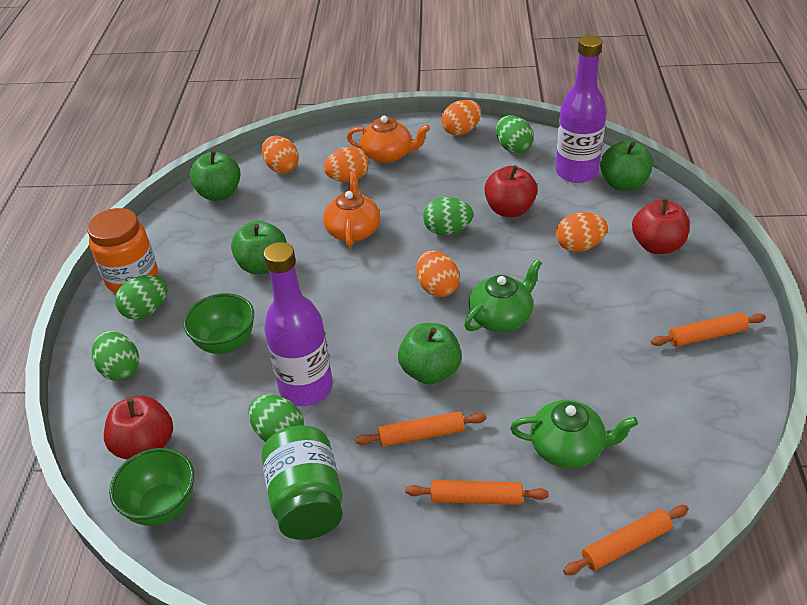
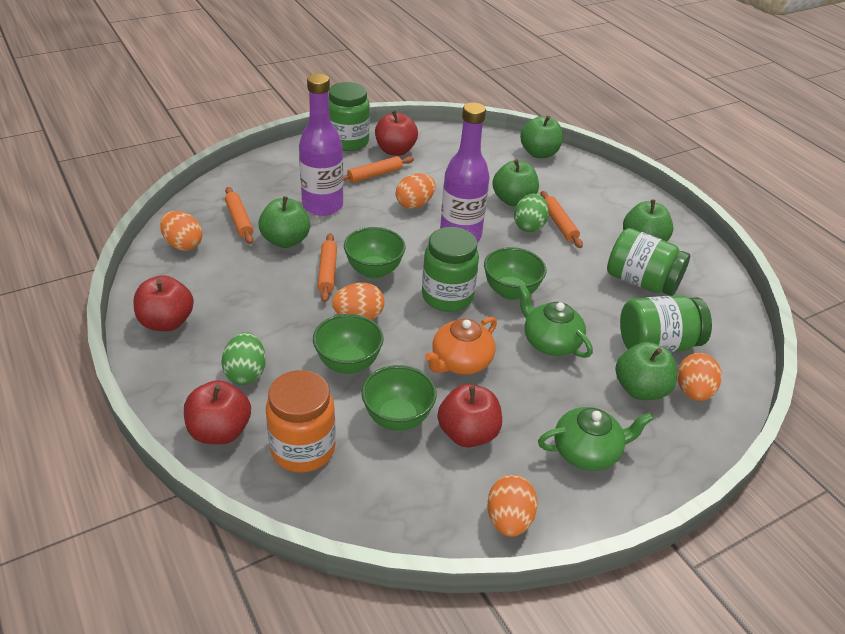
green apple: [190,150,241,201] [231,221,287,274] [398,323,462,384] [600,140,653,191] = 4 -> [258,196,310,248] [492,159,539,206] [520,115,563,158] [616,342,677,400] [623,200,673,241] = 5
green bowl: [109,448,194,526] [183,293,254,354] = 2 -> [313,314,383,374] [344,227,406,279] [361,365,437,431] [484,247,546,300] = 4
green egg: [92,331,139,381] [115,275,167,319] [249,395,304,442] [423,197,473,235] [496,115,534,154] = 5 -> [221,332,266,385] [514,193,549,232] = 2
green jar: [262,425,343,540] = 1 -> [329,82,370,151] [422,227,479,312] [607,228,690,296] [620,295,712,352] = 4
orange teapot: [323,171,380,248] [347,116,430,163] = 2 -> [425,317,497,375] = 1
red apple: [104,396,173,460] [484,165,537,217] [632,199,690,254] = 3 -> [133,275,194,331] [184,380,251,444] [375,110,418,156] [438,384,502,447] = 4

